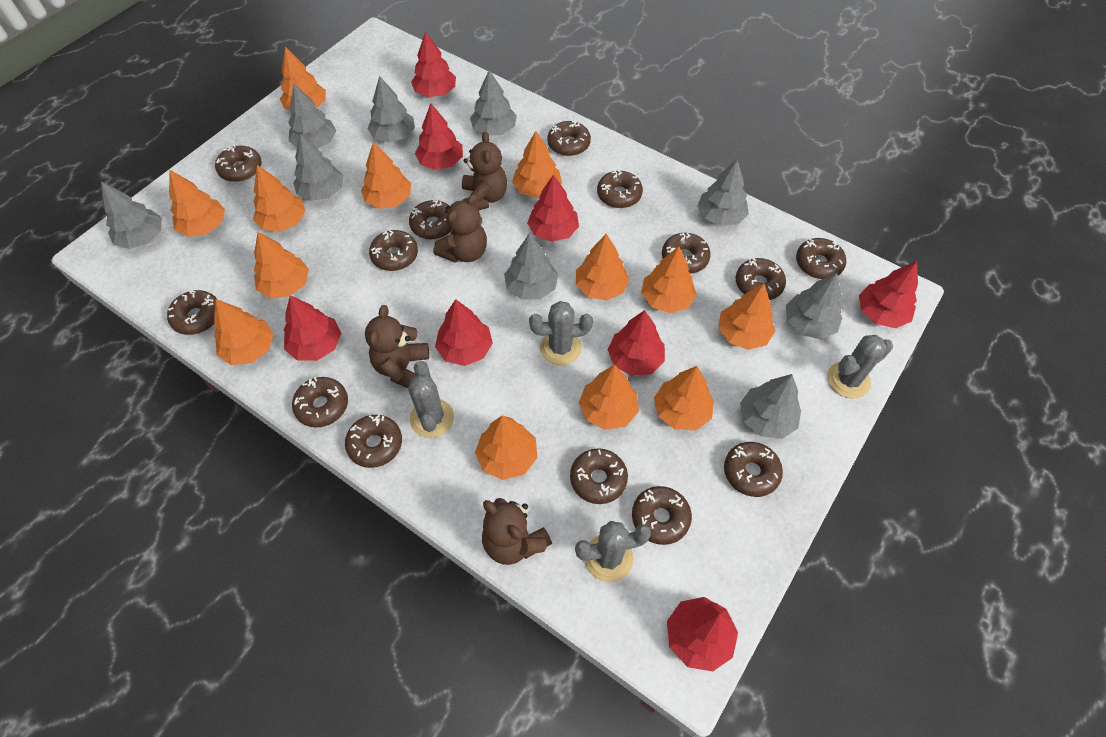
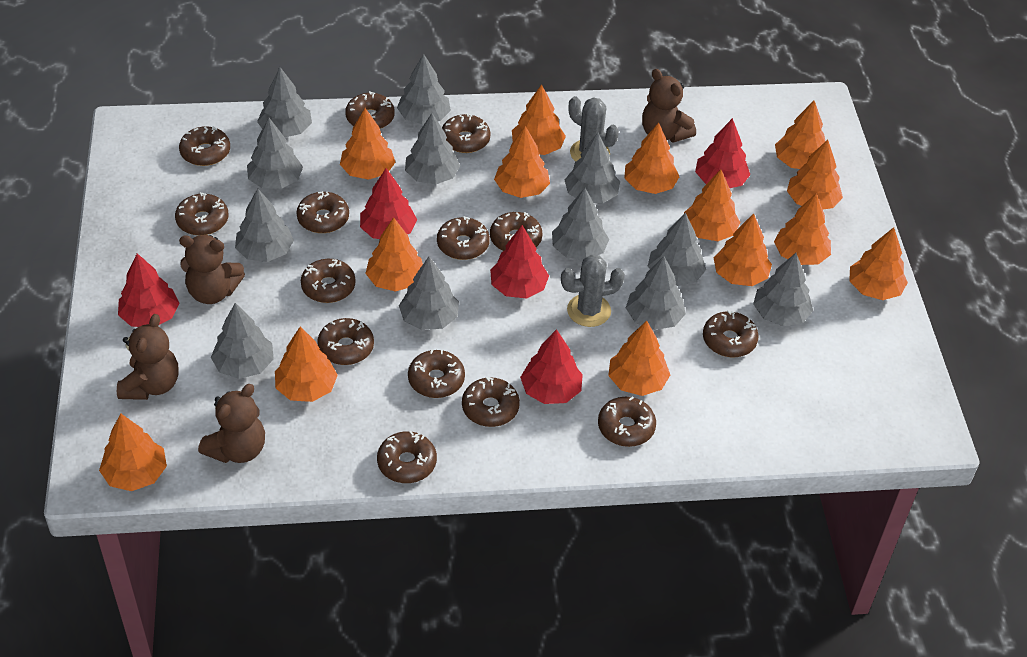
grey cactus: [408,361,454,438] [529,301,593,365] [575,521,651,582] [827,335,893,399] = 4 -> [561,254,625,327] [569,96,619,162] = 2
grey tree: [101,182,162,249] [288,84,336,148] [293,134,344,201] [368,76,415,143] [470,70,517,136] [504,233,559,299] [697,160,749,226] [740,374,801,439] [786,272,842,339] = 9 -> [211,303,274,379] [235,188,294,262] [247,118,303,189] [257,67,312,137] [397,54,451,124] [399,256,459,330] [405,113,460,184] [552,188,609,260] [565,133,620,203] [626,256,686,330] [648,213,706,286] [753,253,813,326] = 12
orange tree: [169,170,225,237] [214,299,274,365] [253,165,305,232] [254,232,309,298] [280,47,326,110] [361,142,411,209] [475,415,537,480] [512,131,562,198] [576,234,629,300] [579,365,639,430] [641,246,697,313] [654,366,714,430] [718,283,775,350] = 13 -> [99,413,167,491] [275,326,338,402] [340,108,396,180] [365,217,423,292] [494,126,550,198] [512,84,566,155] [608,321,670,396] [624,123,680,194] [684,170,740,241] [714,213,772,286] [774,193,831,265] [775,101,825,169] [787,140,843,210] [849,227,908,300] = 14
red tree: [284,295,341,361] [411,31,456,97] [415,103,463,170] [435,299,493,366] [527,174,579,242] [608,310,665,376] [667,597,738,671] [859,261,918,328] = 8 -> [118,253,179,327] [360,168,417,239] [490,225,549,298] [520,329,583,404] [695,118,750,188] = 5

